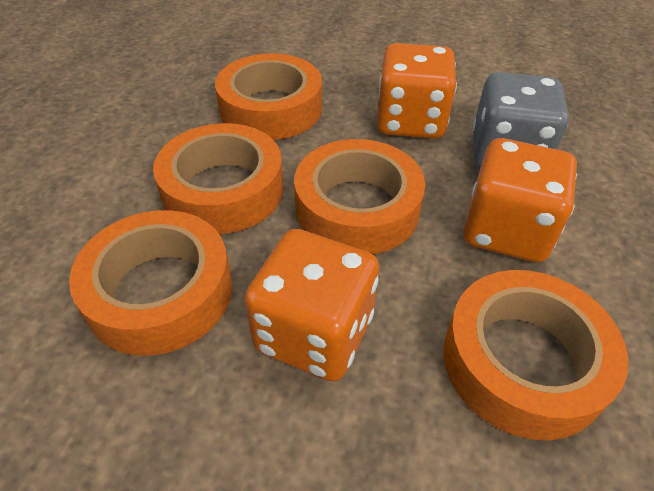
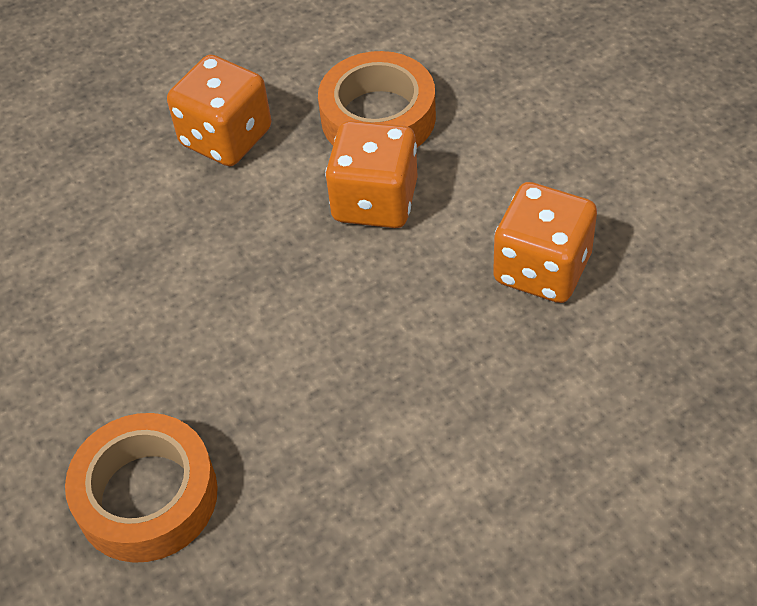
grey dice: [473,72,569,168] = 1 -> none = 0
orange tape: [69,210,233,356] [153,123,284,234] [215,53,322,140] [294,139,425,254] [443,270,629,440] = 5 -> [65,413,218,563] [318,51,436,147] = 2

